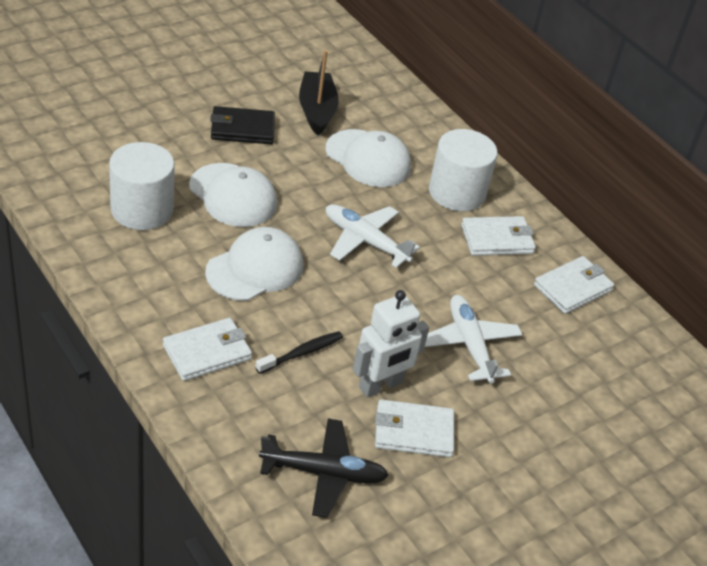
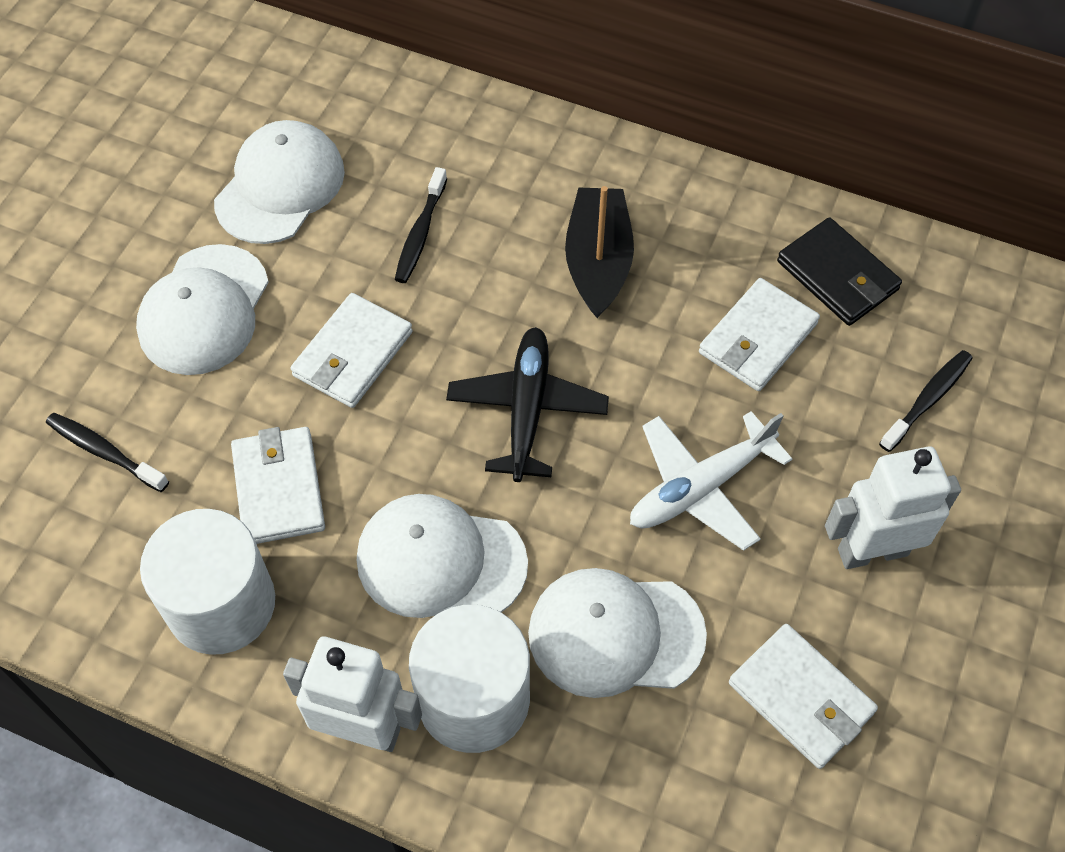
black toothbrush: [255,331,343,374] = 1 -> [46,413,169,492] [395,167,447,283] [879,350,973,452] = 3
white cap: [189,163,277,227] [205,227,303,301] [325,129,411,187] = 3 -> [136,244,269,375] [214,120,345,244] [357,494,528,618] [528,568,707,698] = 4
white plane: [326,204,420,268] [425,295,522,384] = 2 -> [630,411,792,551] = 1
white robot: [353,290,429,397] = 1 -> [283,637,422,752] [825,446,961,569] = 2

